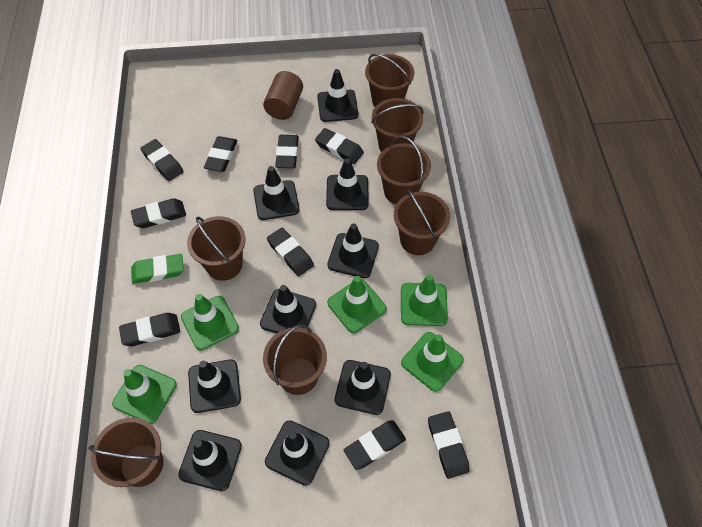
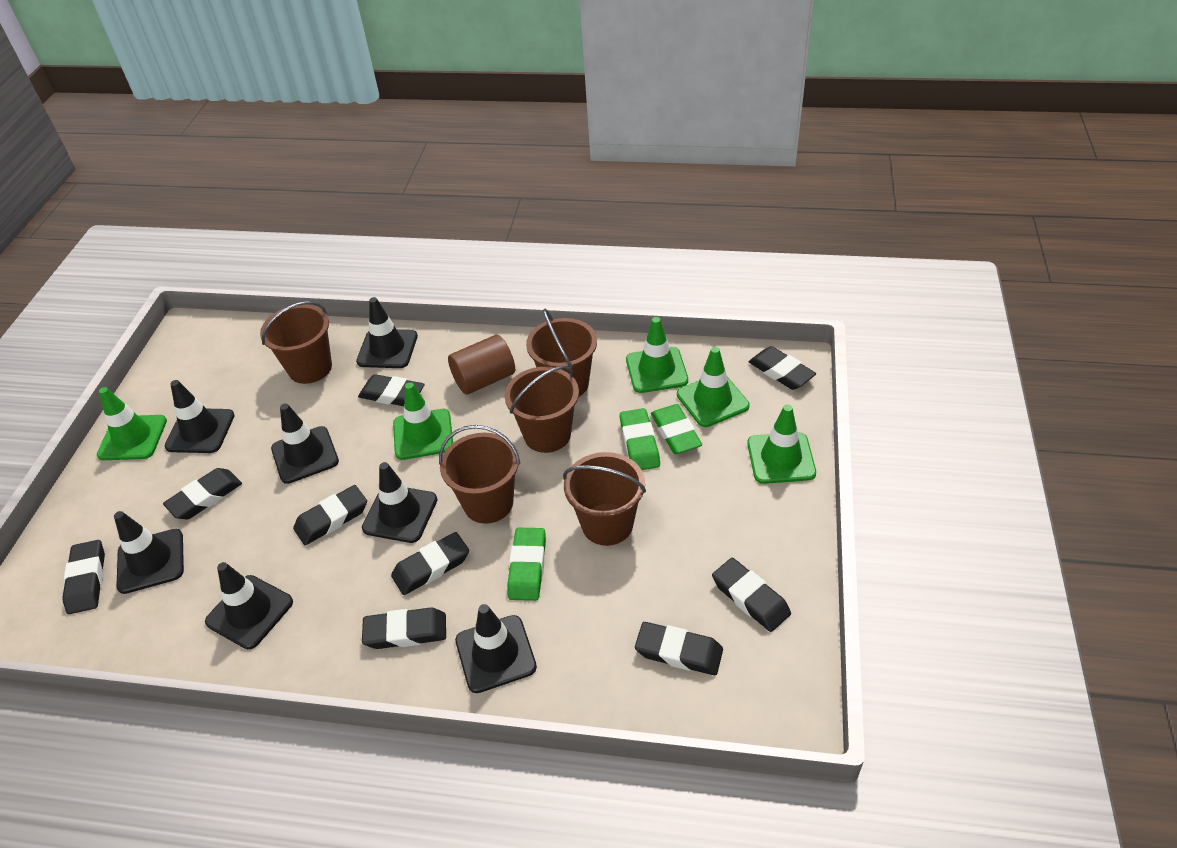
black traffic cone: [178,430,242,491] [188,360,241,413] [253,166,300,220] [260,285,316,334] [265,420,330,486] [317,69,359,122] [326,158,369,210] [327,223,379,278] [335,360,391,415] = 9 -> [114,511,184,594] [165,380,235,453] [205,562,293,649] [271,403,339,484] [356,297,418,368] [362,462,438,543] [455,604,537,693] = 7
brown bucket: [89,417,163,487] [187,216,245,281] [263,325,327,395] [365,54,414,107] [371,98,424,152] [377,136,431,204] [394,189,450,255] = 7 -> [260,301,332,384] [439,425,520,524] [505,366,579,453] [526,309,597,397] [563,452,646,546] = 5
green eraser: [131,254,184,284] = 1 -> [507,528,546,601] [620,408,660,470] [651,404,702,454] = 3

